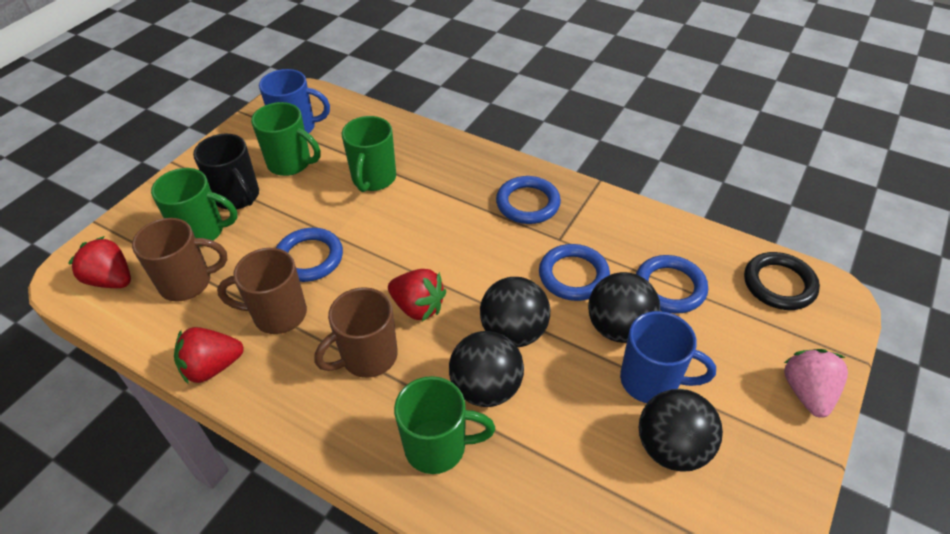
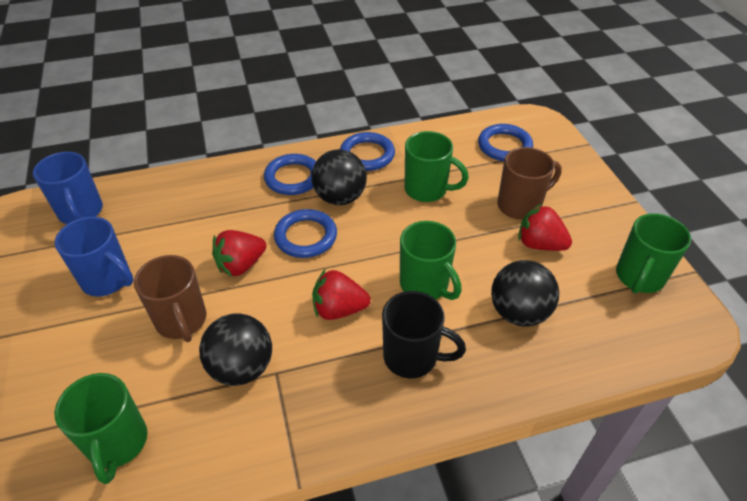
black ball: [449,331,524,407] [480,277,550,347] [588,272,660,343] [639,389,723,472] = 4 -> [199,313,272,386] [311,149,367,205] [491,260,559,326] = 3
black ring: [744,252,820,310] = 1 -> none = 0
brown mug: [132,218,227,302] [217,248,307,334] [314,287,398,378] = 3 -> [134,255,206,342] [498,147,562,220] = 2
pink strawberry: [784,349,848,418] = 1 -> none = 0

